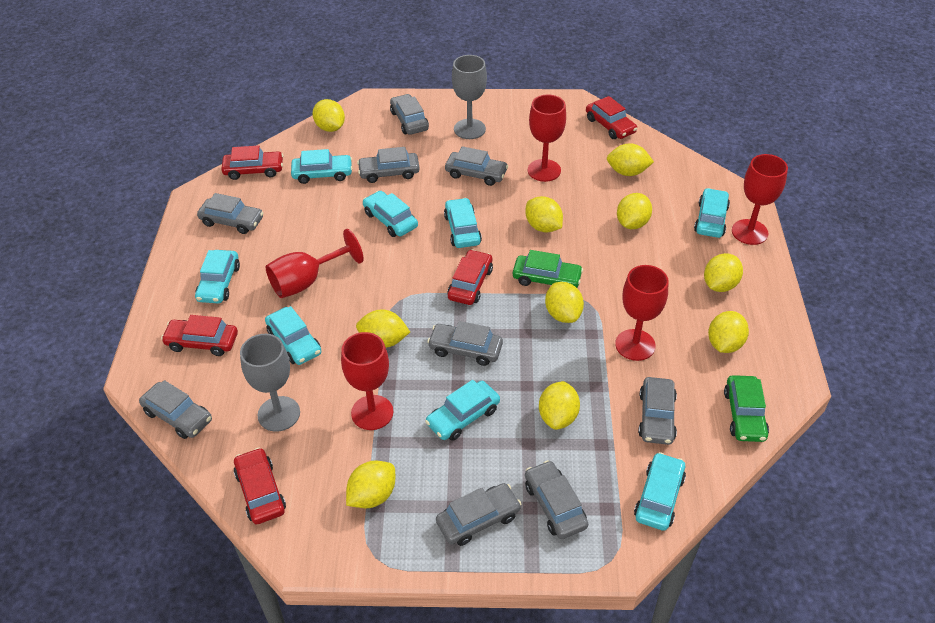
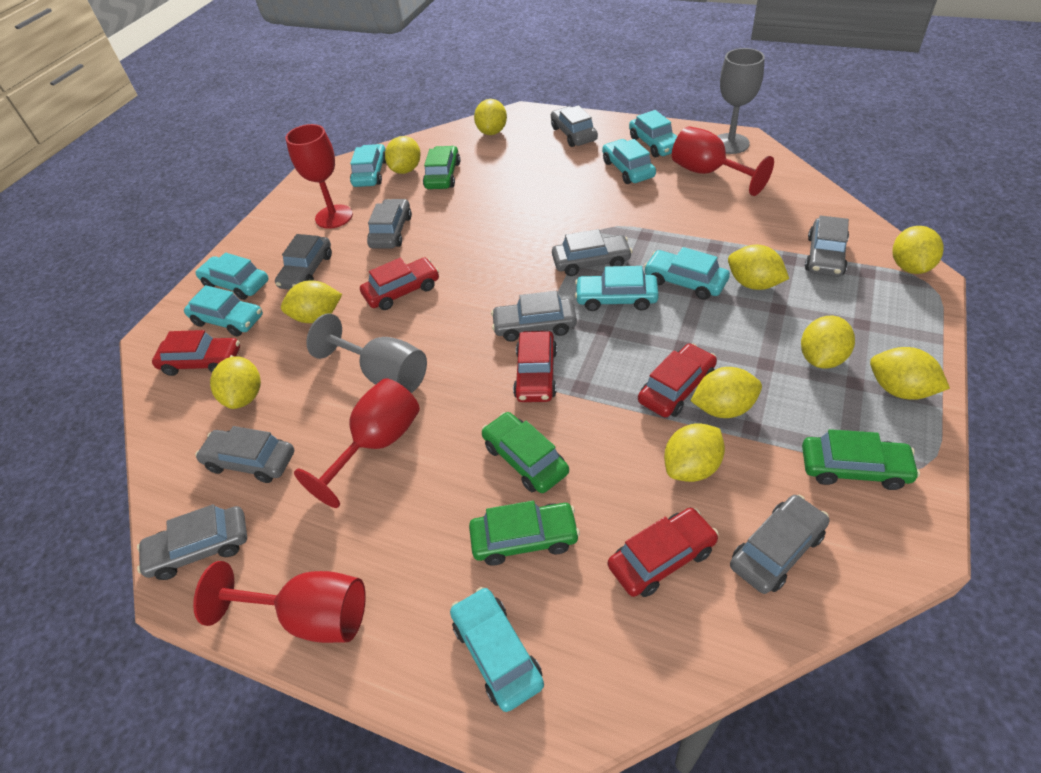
green car: [513,250,583,288] [724,375,769,442] = 2 -> [423,146,460,189] [469,501,580,566] [482,412,569,493] [802,429,920,490] = 4
red goblet: [265,229,364,298] [341,332,393,430] [528,95,566,182] [615,265,668,361] [732,154,788,245] = 5 -> [193,561,366,643] [286,124,353,229] [294,378,420,508] [672,126,774,196] = 4

